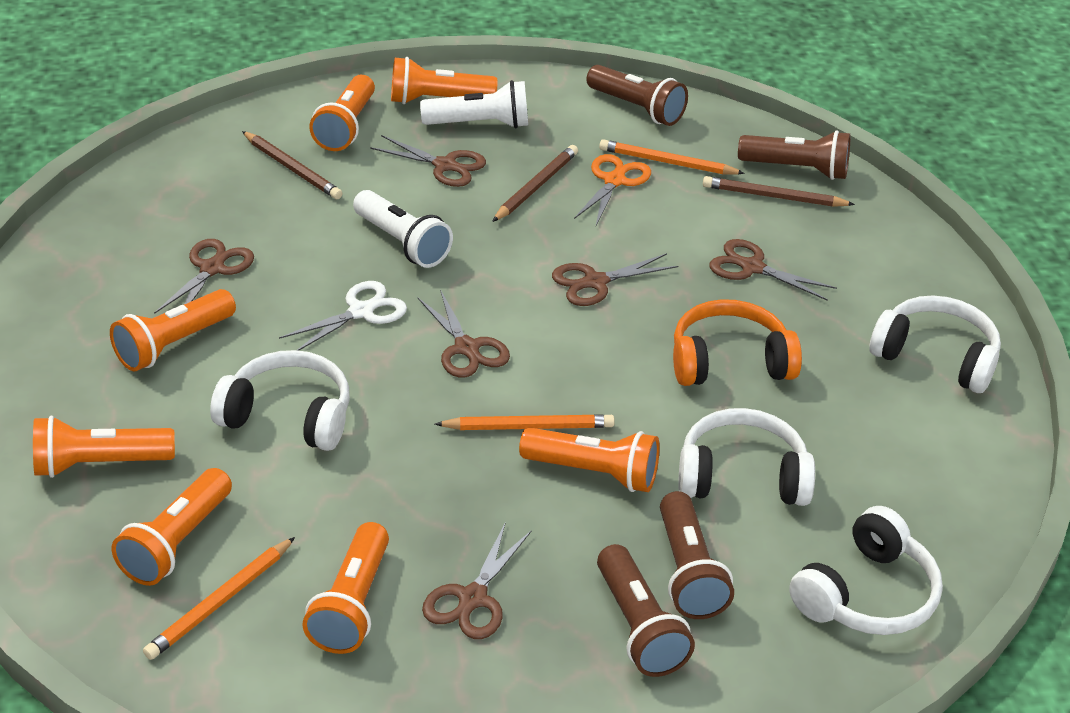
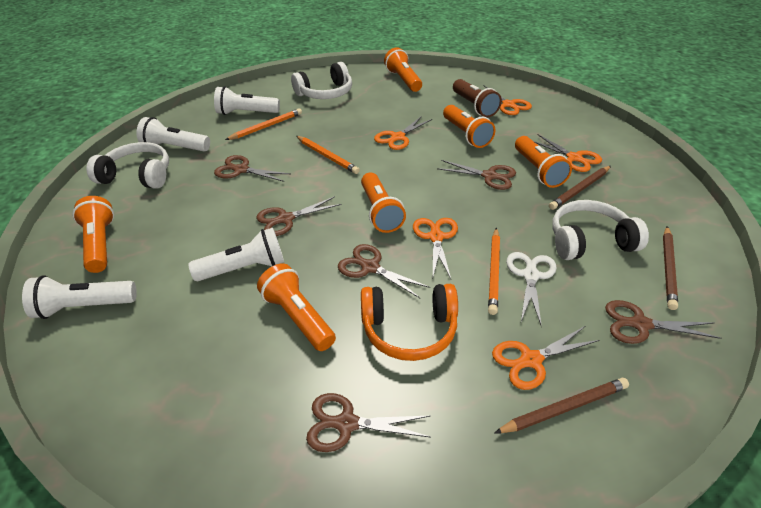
brown flashlight: [586,65,688,126] [597,544,695,677] [660,491,734,619] [738,130,851,180] = 4 -> [453,79,502,117] = 1
orange flashlight: [33,416,175,478] [110,289,236,371] [111,468,232,586] [302,522,389,654] [309,75,375,151] [391,57,497,104] [519,428,660,492] = 7 -> [72,196,114,273] [257,263,336,351] [361,172,406,233] [384,47,422,92] [443,105,495,148] [515,136,572,188] = 6
orange scissors: [574,154,651,225] = 1 -> [374,116,432,150] [413,218,458,279] [484,86,532,115] [492,326,600,390] [534,134,602,172] = 5
white flashlight: [353,190,453,268] [420,80,528,128] = 2 -> [22,275,137,319] [136,117,210,152] [189,228,284,281] [214,86,280,115] = 4
white headphones: [210,350,350,451] [678,408,815,506] [789,506,943,635] [870,295,1001,393] = 4 -> [86,142,169,189] [291,62,352,99] [552,200,649,260] = 3

